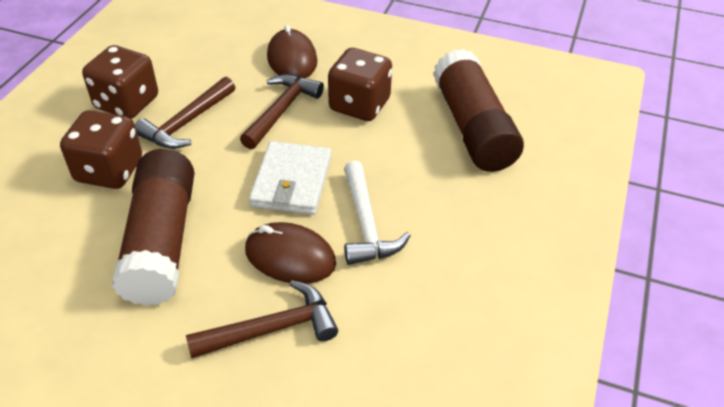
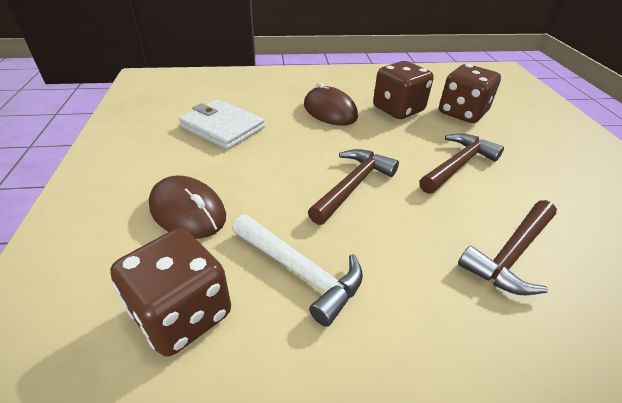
brown glue stick: [112,149,194,306] [433,49,524,172] = 2 -> none = 0

